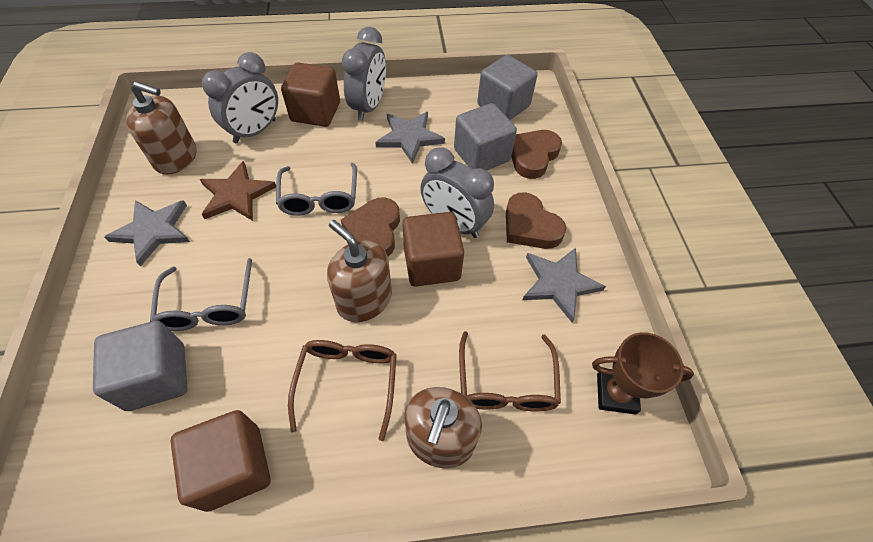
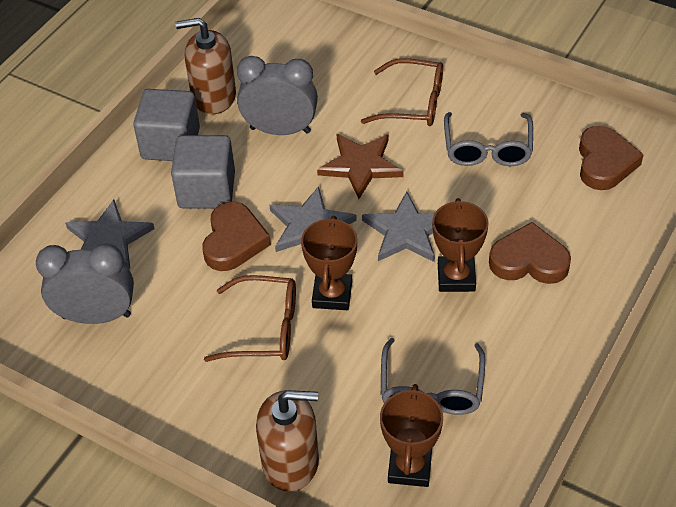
brown cube: [171,410,271,512] [281,62,340,127] [402,212,464,287] = 3 -> none = 0
brown soap dispenser: [126,81,196,175] [327,220,392,322] [404,387,482,468] = 3 -> [175,18,236,114] [256,390,319,492] = 2
brown trophy: [592,332,694,415] = 1 -> [301,216,357,310] [380,384,443,487] [432,198,489,292] = 3
grey clock: [202,52,278,144] [342,27,386,121] [420,147,494,238] = 3 -> [36,244,134,324] [237,56,318,135] = 2
grey cube: [93,321,188,411] [454,103,517,171] [477,55,537,120] = 3 -> [133,89,200,161] [171,135,235,208] = 2

